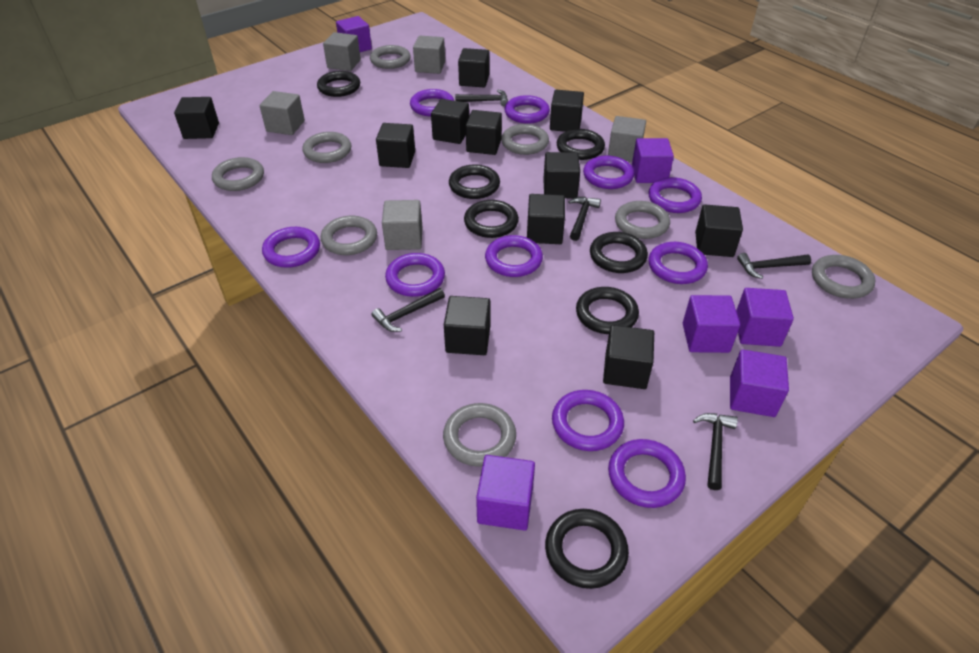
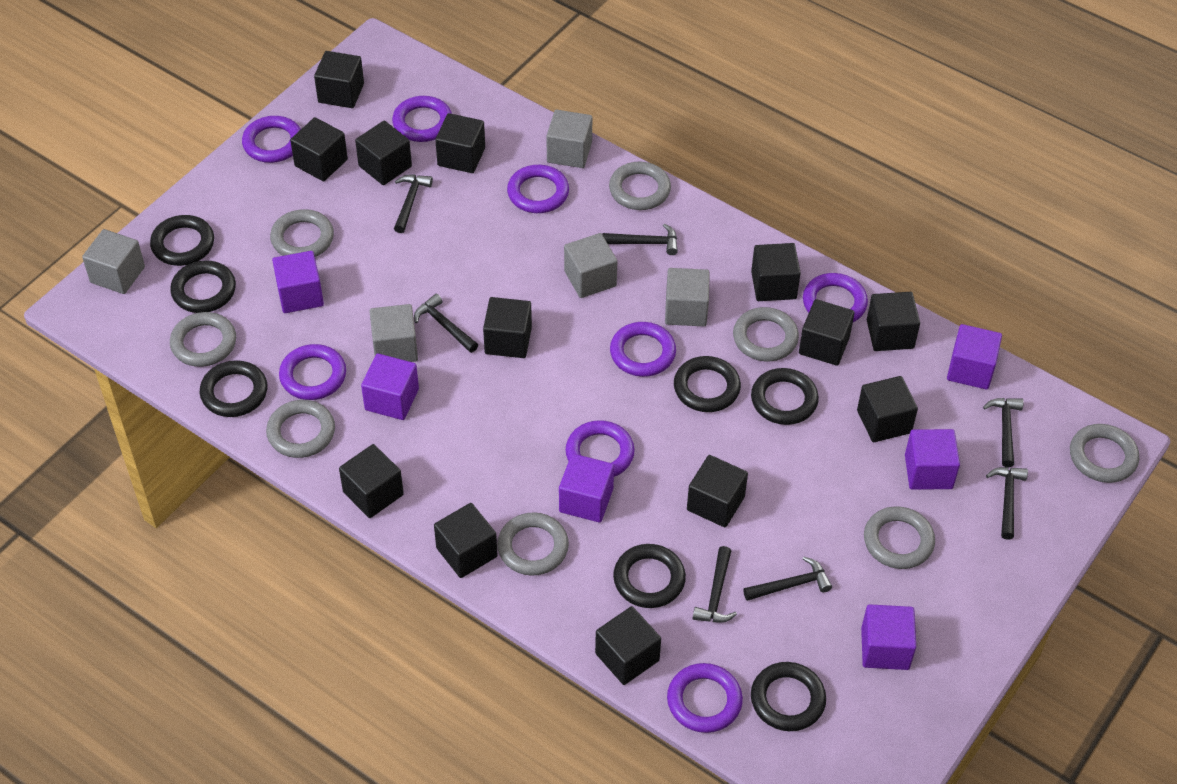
black cube: [174,97,219,139] [376,123,415,168] [431,99,469,144] [444,296,490,355] [458,48,489,87] [466,110,502,155] [527,194,565,244] [543,152,580,198] [550,90,584,132] [603,325,654,389] [695,204,743,257] = 11 -> [290,117,348,181] [314,51,364,108] [339,444,404,518] [355,121,412,185] [434,503,497,578] [435,113,485,173] [483,297,532,358] [595,606,661,685] [687,455,748,527] [751,243,801,301] [799,299,855,366] [857,376,918,442] [867,292,920,351] = 13
black hammer: [372,288,445,332] [455,90,508,106] [568,197,601,241] [693,413,738,490] [737,253,811,279] = 5 -> [394,175,433,233] [414,294,478,353] [603,224,678,255] [693,546,737,623] [743,557,832,601] [983,398,1024,467] [986,467,1028,540] = 7
purple ring: [262,227,320,268] [385,253,445,297] [410,89,454,116] [485,235,543,277] [505,95,550,124] [552,390,624,451] [583,155,634,189] [608,439,686,508] [648,177,702,213] [649,242,708,284] = 10 -> [242,116,301,163] [279,344,346,400] [392,96,452,142] [507,165,569,213] [566,420,635,477] [610,322,676,377] [667,663,743,733] [803,273,868,322] = 8

